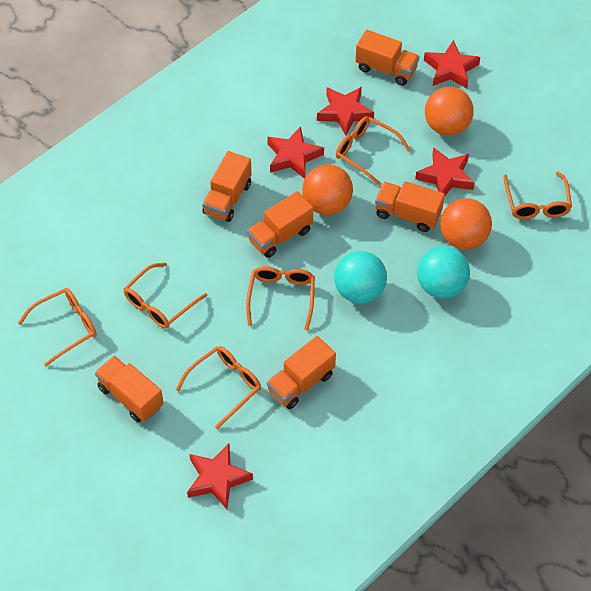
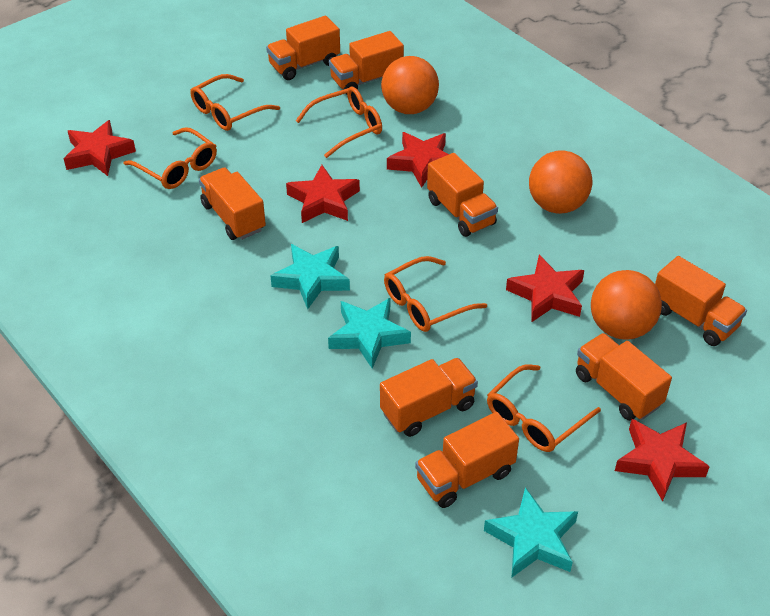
orange glasses: [18,288,97,366] [124,262,207,329] [176,346,261,429] [246,266,315,331] [336,116,410,186] [504,172,572,219] = 6 -> [124,127,217,189] [190,74,280,131] [296,87,382,158] [384,256,487,332] [487,364,601,452] = 5
orange truck: [95,356,164,422] [202,151,252,222] [247,191,313,258] [267,336,336,409] [355,29,419,86] [375,181,445,232] = 6 -> [199,167,266,240] [266,16,340,80] [329,31,404,94] [380,358,478,437] [415,412,519,508] [427,153,498,237] [576,333,672,421] [655,256,747,346] = 8
turquoise ball: [334,251,387,304] [417,246,470,299] = 2 -> none = 0
turquoise star: none = 0 -> [270,244,350,309] [328,298,411,369] [484,487,578,578] = 3

